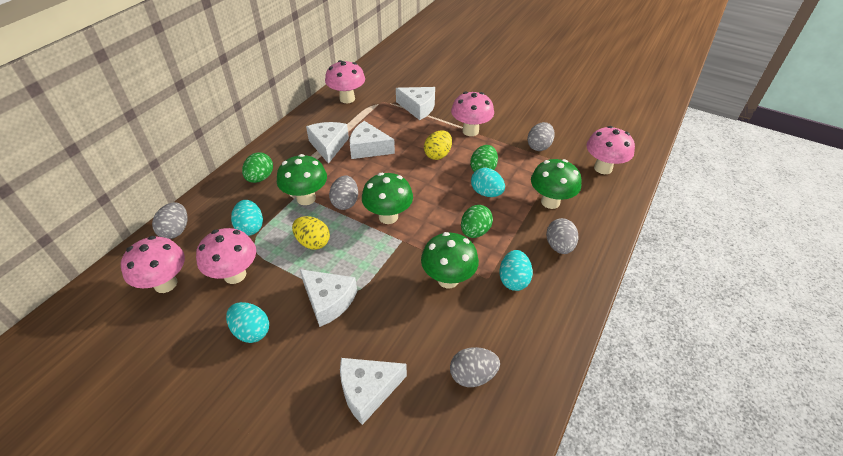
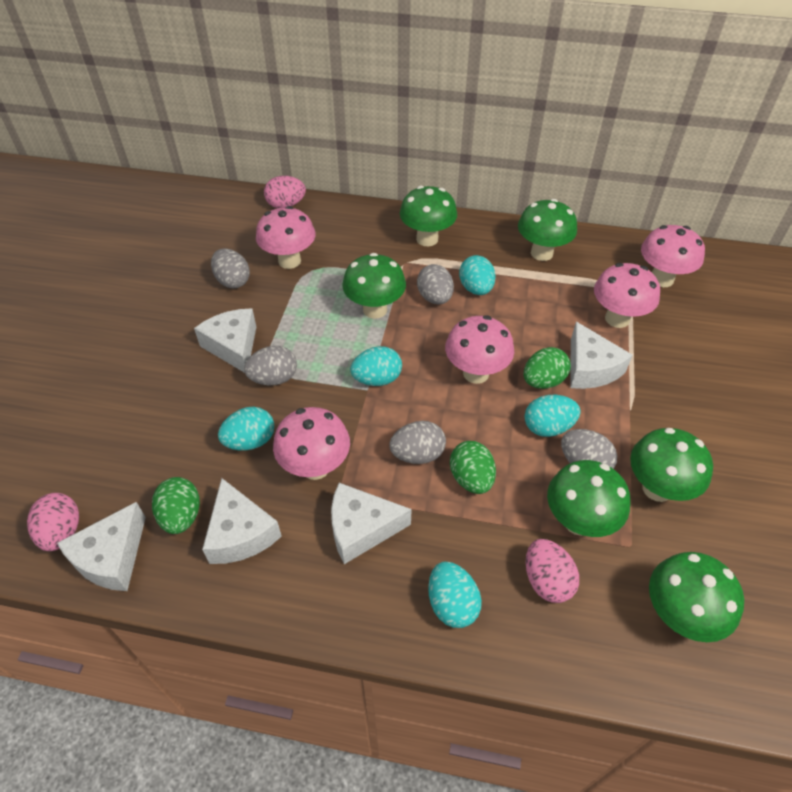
green mushroom: [277,154,327,205] [362,173,413,224] [421,232,479,288] [531,159,582,209] = 4 -> [342,253,406,319] [400,186,457,246] [518,199,577,261] [547,460,630,537] [630,428,713,502] [649,552,744,642] = 6
pink egg: none = 0 -> [27,493,79,551] [264,176,306,208] [526,539,579,603] = 3
turquoise egg: [226,302,269,343] [231,200,263,236] [471,168,505,197] [499,250,533,291] = 4 -> [218,407,274,451] [350,346,402,386] [428,562,482,628] [459,255,496,295] [525,395,581,437] = 5
yellow egg: [292,216,330,250] [424,130,452,160] = 2 -> none = 0

